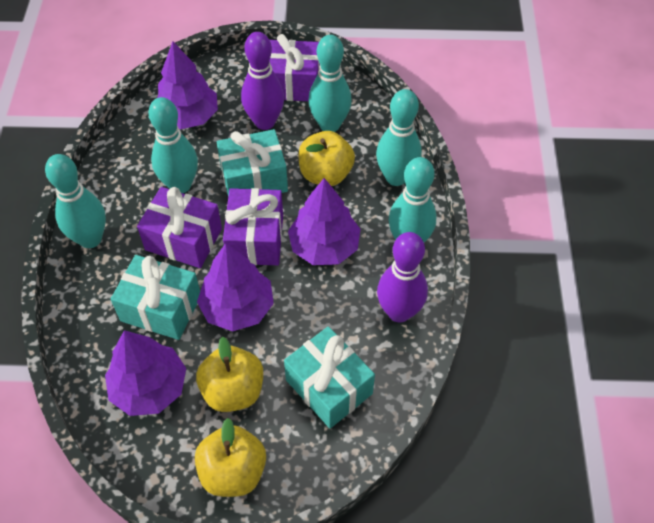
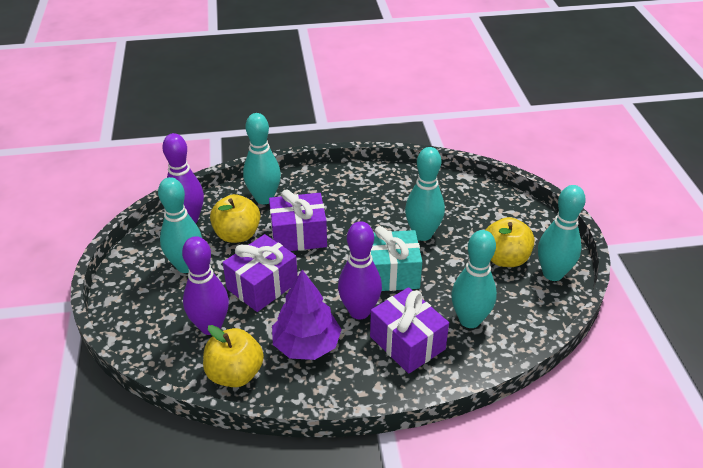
purple bowling pin: [241,32,284,130] [377,232,428,322] = 2 -> [162,133,204,223] [182,236,229,335] [338,221,382,319] = 3
purple tree: [105,330,186,416] [157,41,218,129] [197,243,274,331] [288,178,361,265] = 4 -> [272,270,342,360] = 1
turquoise gift: [111,255,200,340] [217,129,288,196] [284,326,375,429] = 3 -> [371,226,422,291] = 1

